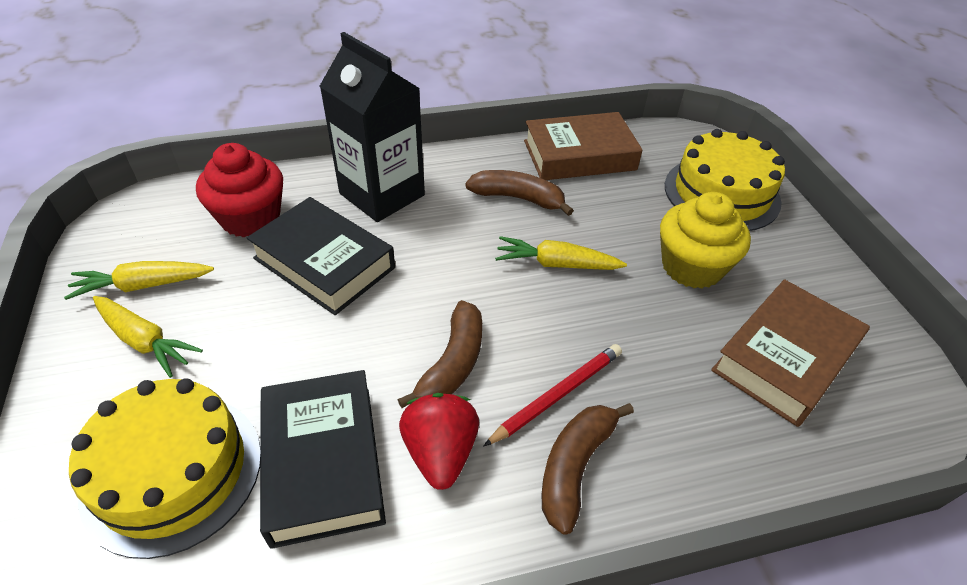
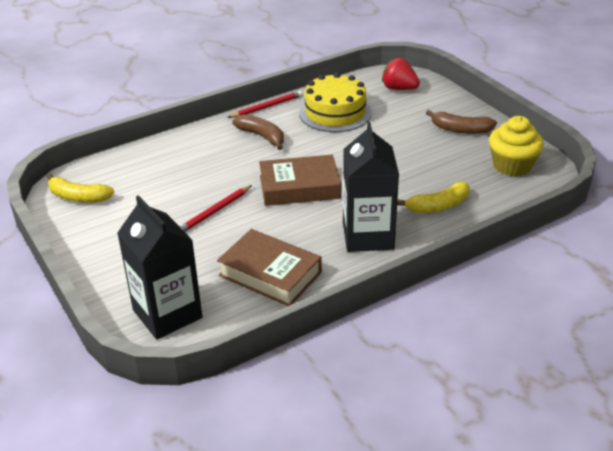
black book: [247,197,395,315] [260,370,386,549] = 2 -> none = 0
black carton: [320,32,425,222] = 1 -> [117,195,202,340] [343,122,399,252] = 2
brown banana: [398,300,482,408] [465,170,574,216] [541,403,634,535] = 3 -> [232,115,284,150] [426,110,497,134] = 2
red cupcake: [196,143,283,237] = 1 -> none = 0
red pencil: [484,344,622,446] = 1 -> [179,185,252,232] [227,91,303,118] = 2
yellow banana: none = 0 -> [47,174,114,203] [397,182,470,213] = 2
yellow cake: [69,378,260,559] [665,129,785,231] = 2 -> [299,73,372,132] = 1
yellow carrot: [64,261,214,300] [93,296,203,378] [495,236,627,270] = 3 -> none = 0

